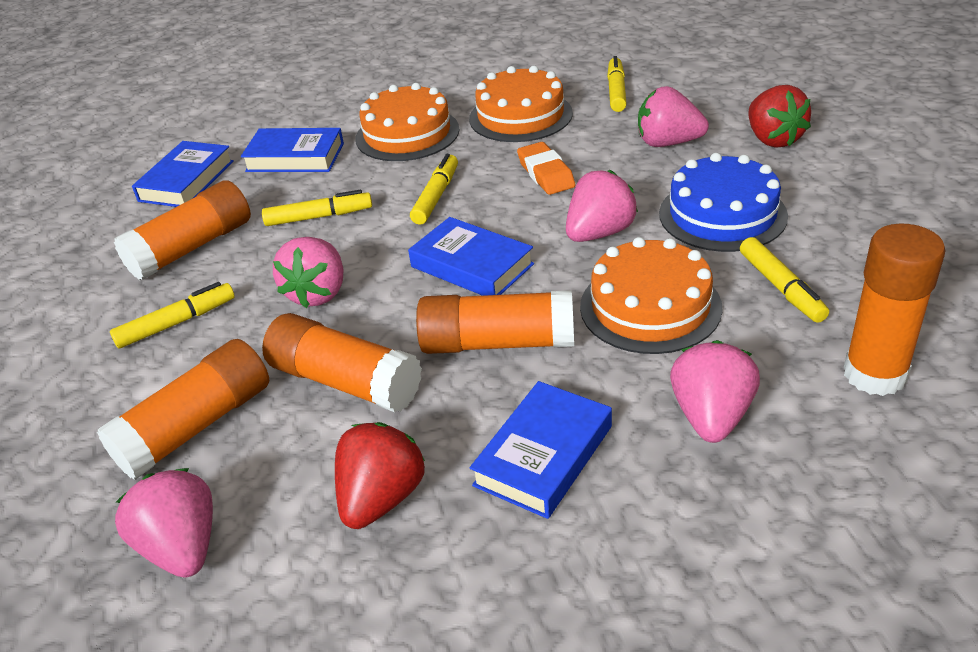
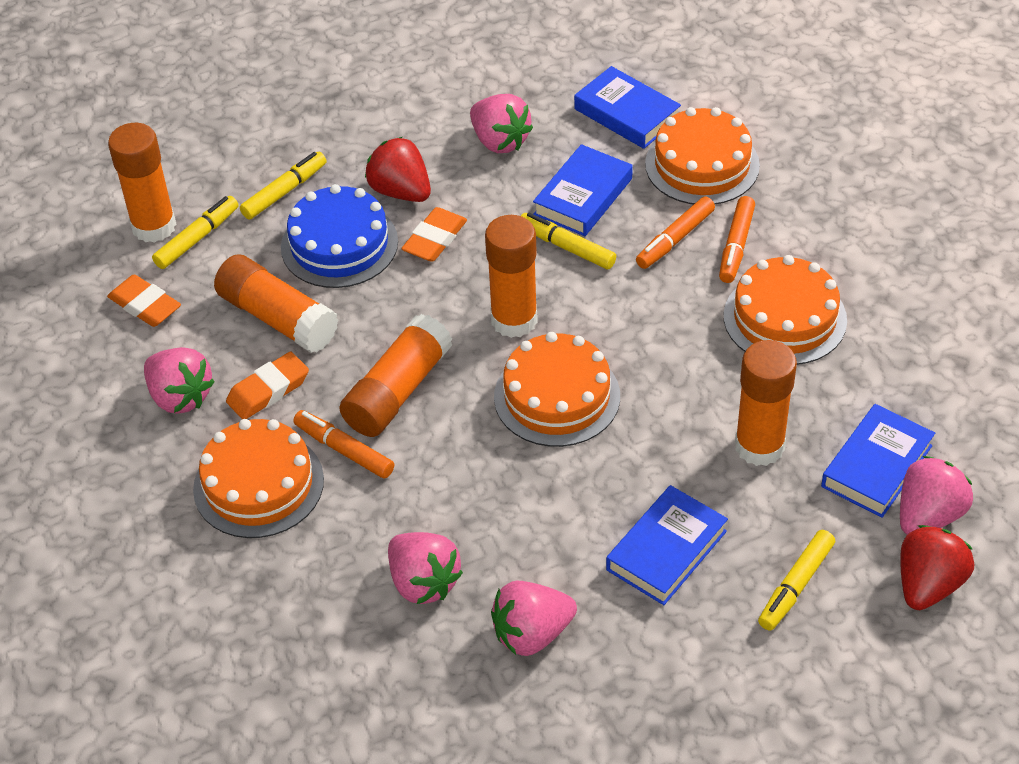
orange cake: [356,83,460,161] [469,66,573,142] [580,237,723,354] = 3 -> [193,419,324,538] [494,332,620,447] [645,107,760,204] [724,255,847,365] = 4
orange eraser: [517,142,576,195] = 1 -> [107,274,181,327] [226,352,309,419] [401,207,467,262] = 3
orange marker: none = 0 -> [293,410,394,479] [636,197,715,269] [719,196,755,283] = 3
yellow marker: [110,282,235,349] [262,190,372,226] [410,154,458,225] [607,56,627,112] [740,237,829,323] = 5 -> [152,196,239,269] [240,152,326,219] [521,213,616,269] [758,530,835,631] = 4

